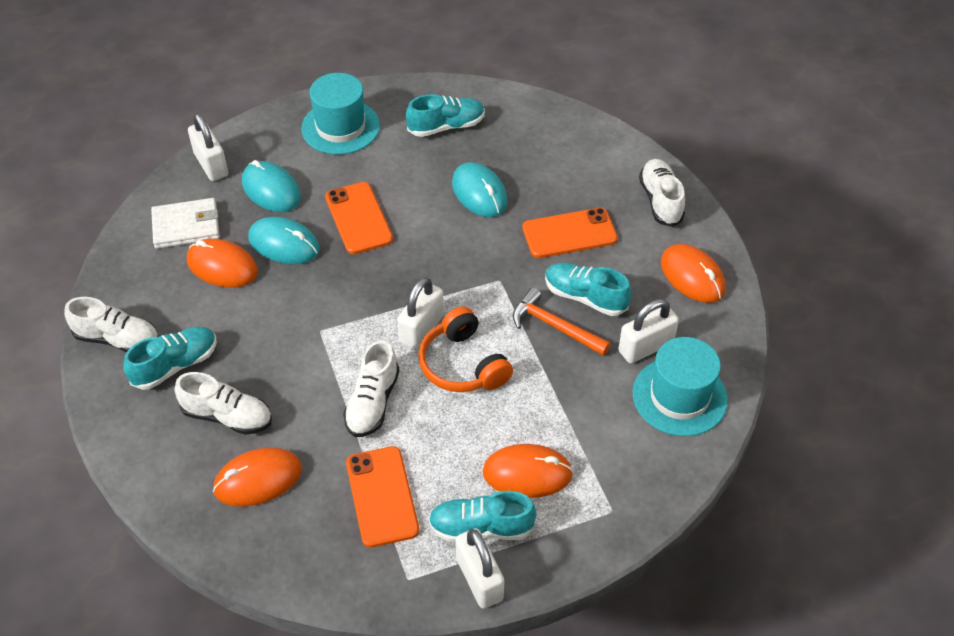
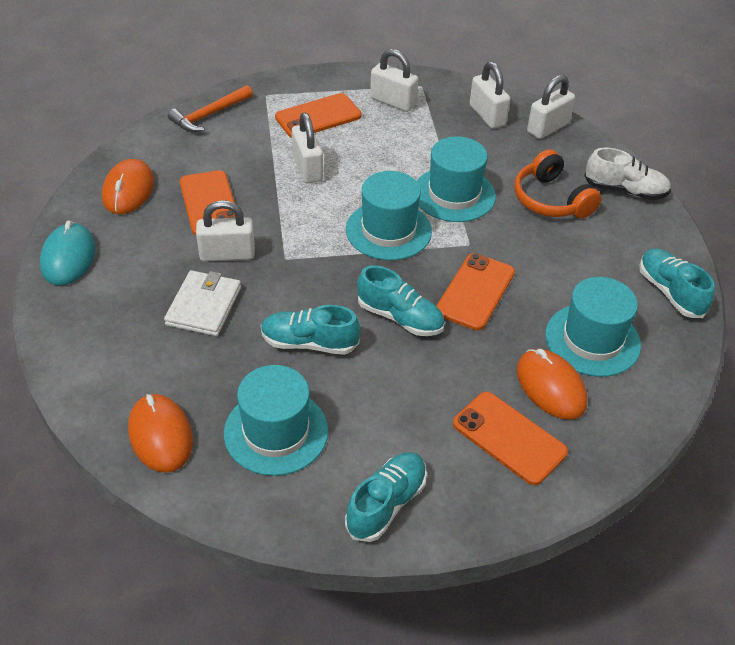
orange mouse: [187,239,258,288] [213,447,302,507] [483,444,573,498] [661,244,726,303] = 4 -> [102,159,154,214] [128,394,193,473] [516,349,587,420] = 3
orange phone: [325,182,393,254] [346,446,419,548] [522,208,618,258] = 3 -> [180,170,235,235] [275,93,362,138] [436,253,515,330] [453,392,568,485] = 4
turquoise hat: [301,73,380,155] [633,337,728,436] = 2 -> [224,365,328,476] [346,171,432,260] [417,136,496,222] [545,277,641,377] = 4
turquoise mouse: [242,160,301,212] [249,217,320,264] [452,162,508,217] = 3 -> [40,221,96,286] = 1
white padlock: [188,113,228,181] [397,277,444,350] [455,528,504,609] [618,299,679,363] = 4 -> [196,200,255,262] [292,112,323,183] [370,49,418,112] [470,62,510,129] [527,75,575,139] = 5
white shoe: [64,297,159,353] [175,372,272,435] [343,340,399,437] [639,159,685,227] = 4 -> [584,148,671,200] = 1

